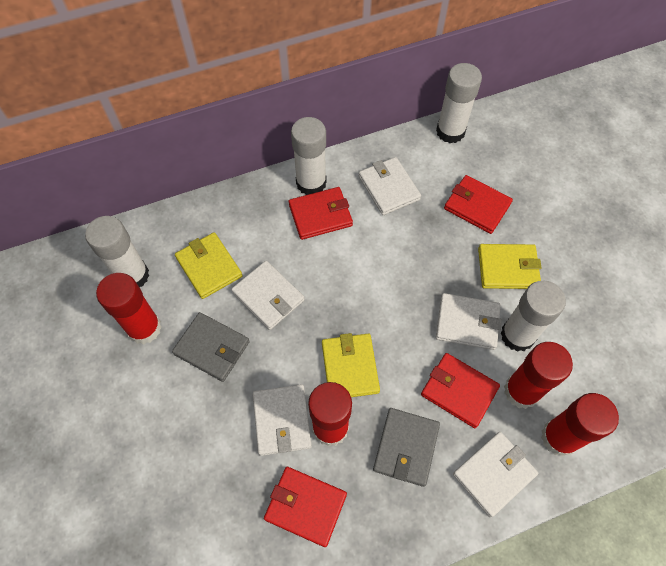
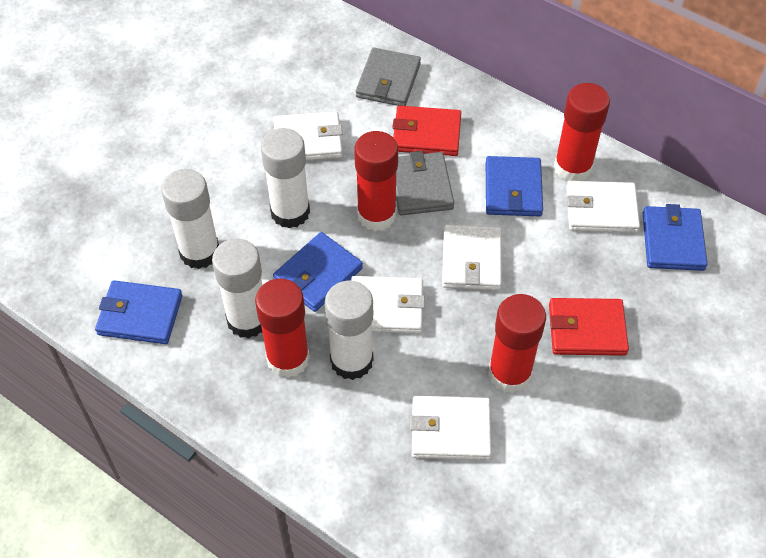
blue wallet: none = 0 -> [95,280,182,344] [273,232,363,312] [486,156,543,217] [643,204,707,271] = 4
red wallet: [264,467,347,547] [289,187,353,240] [421,353,500,428] [444,175,513,234] = 4 -> [392,106,461,156] [549,298,629,356] = 2
yellow wallet: [175,232,243,299] [322,333,380,397] [478,244,542,289] = 3 -> none = 0

